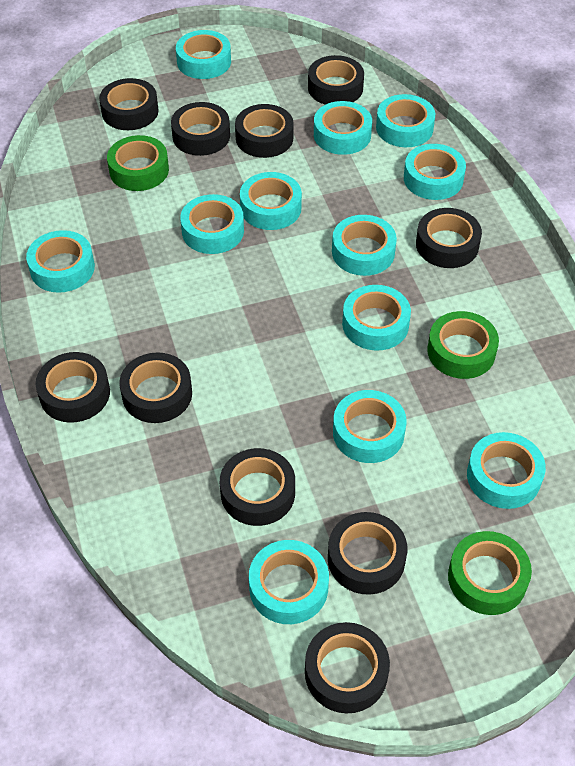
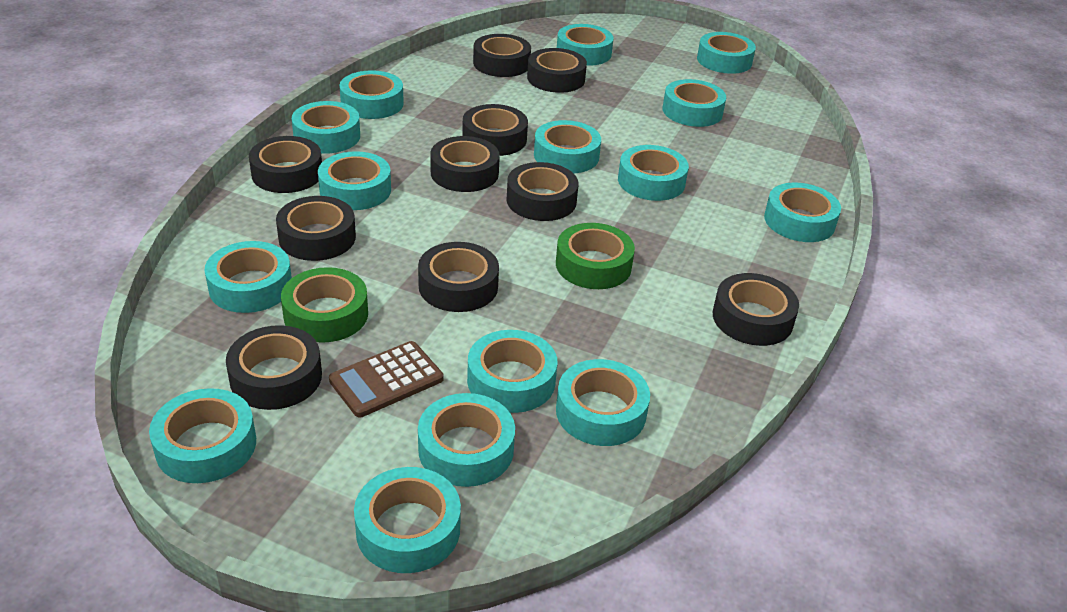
brown calculator: none = 0 -> [329,341,443,418] = 1
green tape: [107,135,169,191] [427,311,499,379] [448,531,532,615] = 3 -> [281,267,368,343] [556,223,635,289] = 2
turquoise tape: [26,230,95,293] [176,30,231,79] [180,194,244,254] [240,172,302,230] [249,540,329,624] [314,101,372,155] [332,215,397,276] [333,390,407,463] [342,285,411,351] [376,94,435,147] [404,144,466,200] [467,432,546,509] = 12 -> [149,388,256,483] [204,241,292,313] [292,101,360,154] [318,151,391,210] [339,70,404,119] [354,467,461,573] [418,393,515,487] [467,330,558,413] [534,120,601,173] [556,359,650,446] [557,24,614,66] [618,145,689,201] [663,79,726,127] [697,32,756,74] [764,183,841,242] = 15

